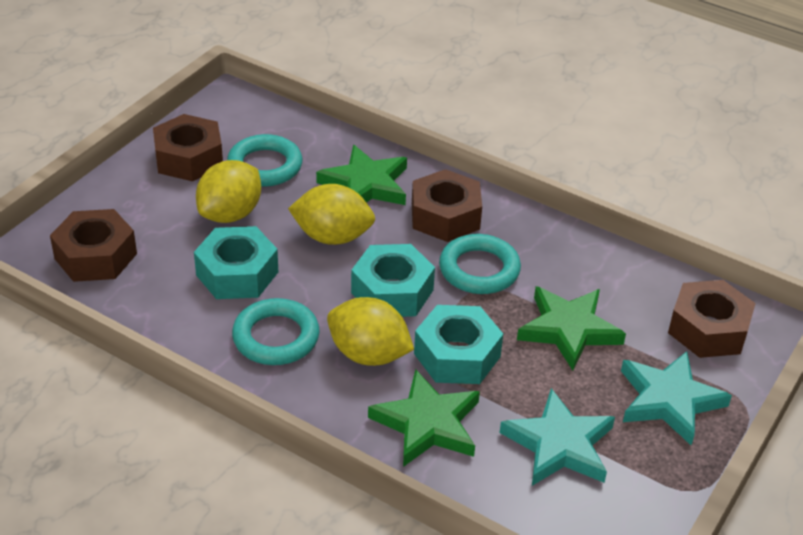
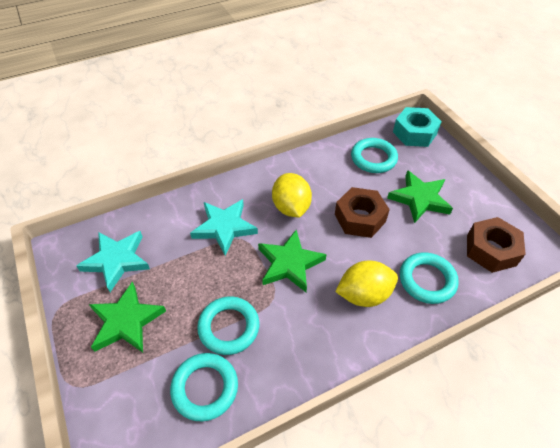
brown nut: [50,209,137,282] [153,114,223,181] [412,169,482,242] [668,280,756,358] = 4 -> [335,187,390,238] [467,217,526,273] = 2
turquoise nut: [194,226,278,299] [351,244,435,317] [414,305,503,384] = 3 -> [393,107,442,147] = 1
turquoise ring: [227,134,302,187] [232,298,319,365] [439,234,521,294] = 3 -> [170,353,238,421] [197,297,259,355] [351,138,398,173] [400,252,459,304] = 4
yellow lemon: [196,160,261,223] [288,184,375,245] [327,297,414,366] = 3 -> [272,173,312,217] [335,261,398,307] = 2

